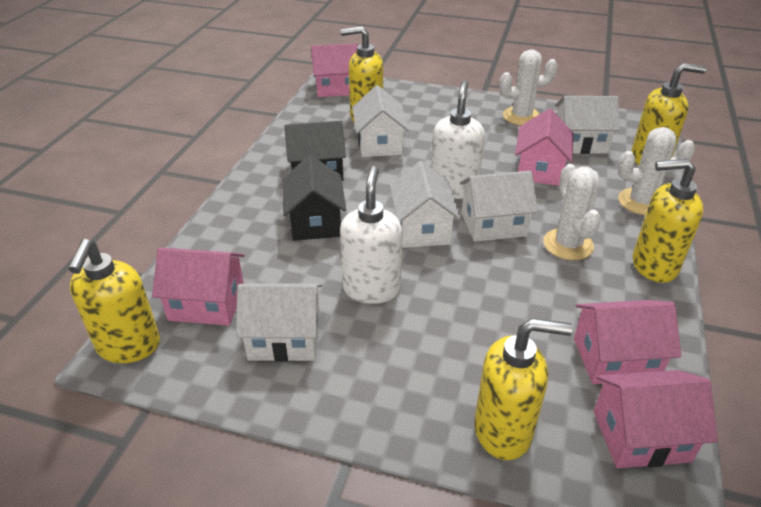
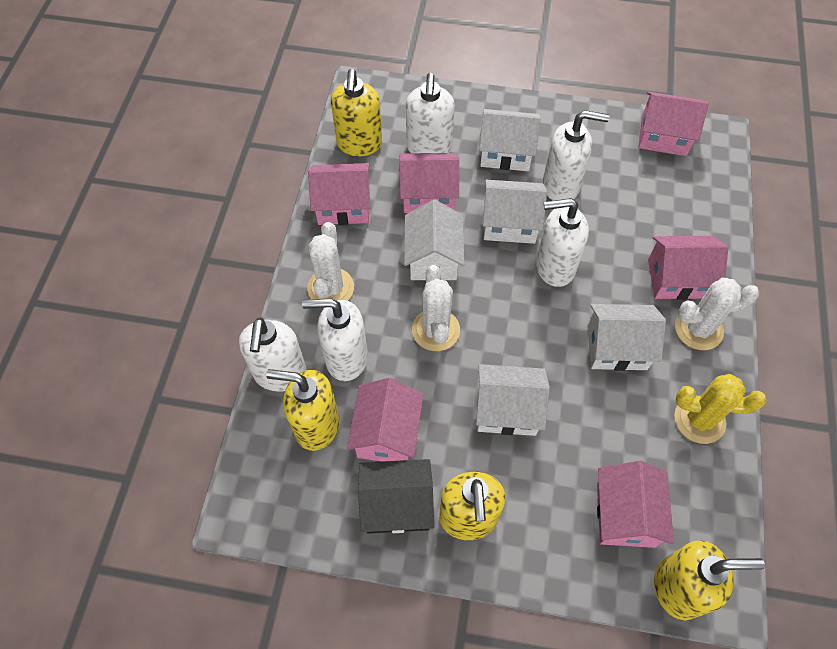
black house: [282,155,346,241] [284,121,346,181] = 2 -> [358,459,434,533] = 1
pink house: [152,248,245,325] [311,43,358,97] [515,108,573,186] [574,300,681,384] [594,370,718,468] = 5 -> [308,163,370,225] [347,378,424,462] [399,153,459,213] [597,461,674,548] [638,92,709,156] [648,236,728,300] = 6
white soap dispenser: [340,166,402,304] [431,81,485,199] = 2 -> [239,317,307,392] [302,298,368,381] [406,73,455,153] [536,198,589,287] [543,110,609,201] = 5
yellow cactus: none = 0 -> [674,374,766,444] = 1
yellow soap dispenser: [69,239,160,363] [341,26,383,121] [475,318,573,460] [631,63,706,165] [632,159,703,283] = 5 -> [266,369,339,451] [331,69,382,156] [439,472,506,540] [654,540,765,620] = 4

